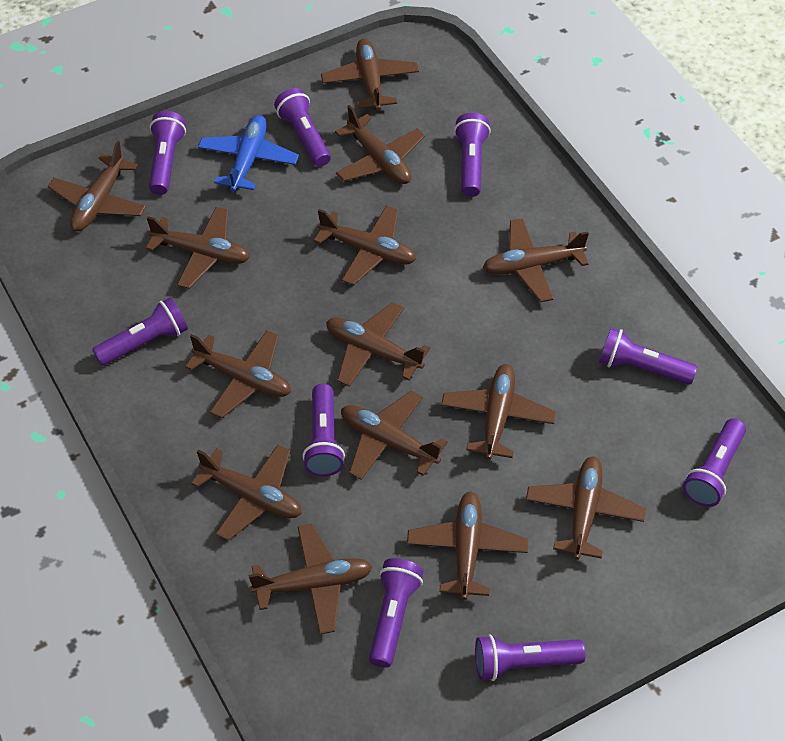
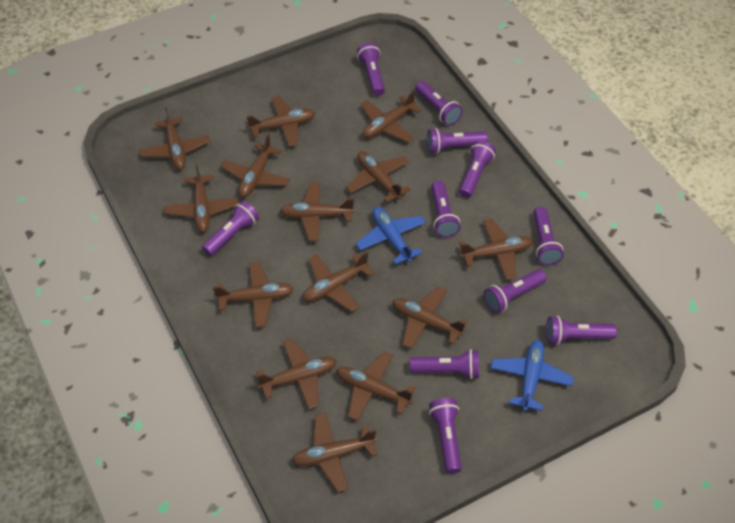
blue plane: [198,115,299,192] = 1 -> [356,207,426,265] [491,340,574,411] = 2
purple flashlight: [92,297,188,366] [149,111,186,195] [274,88,331,167] [302,384,345,477] [369,558,424,668] [454,113,491,197] [475,634,585,681] [599,328,697,385] [683,418,746,507] = 9 -> [202,201,259,256] [357,42,385,96] [410,349,479,379] [415,81,463,125] [427,128,488,154] [429,398,462,474] [431,181,460,237] [459,140,496,198] [484,269,547,313] [533,207,564,265] [546,316,617,345] = 11

